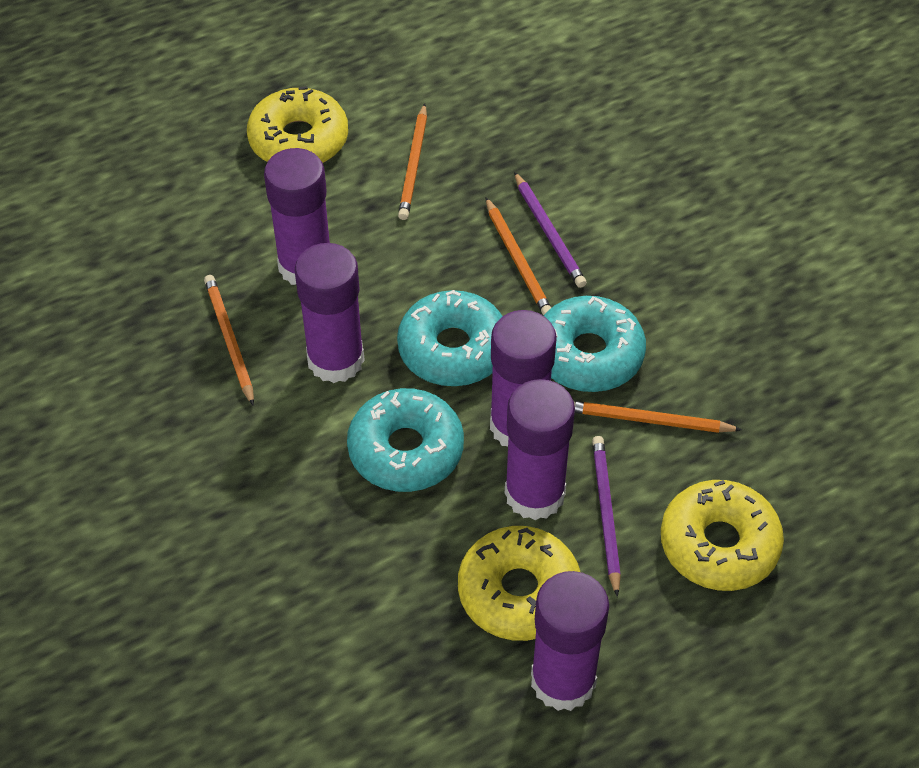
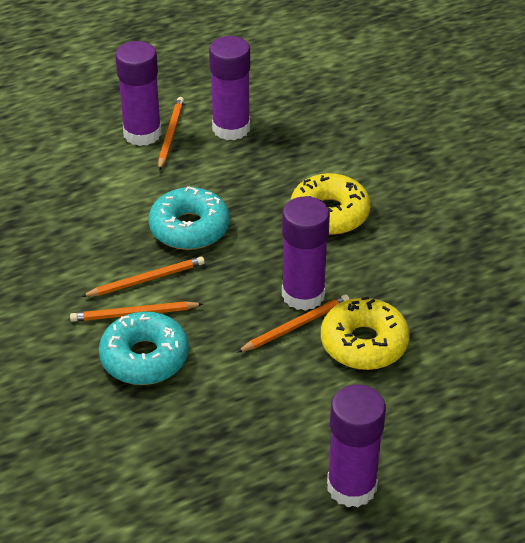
purple glue stick: [264,148,330,285] [295,243,365,383] [490,310,557,446] [505,379,575,520] [531,571,609,711] = 5 -> [115,41,162,146] [209,36,250,141] [282,196,330,311] [327,384,386,507] = 4
purple pencil: [514,172,587,288] [592,436,621,597] = 2 -> none = 0
turquoise donut: [347,388,464,492] [397,290,503,386] [544,296,646,392] = 3 -> [99,312,189,385] [149,186,230,250] = 2
yellow donut: [247,86,348,163] [458,526,580,641] [661,480,784,591] = 3 -> [291,173,370,235] [321,296,410,370] = 2

